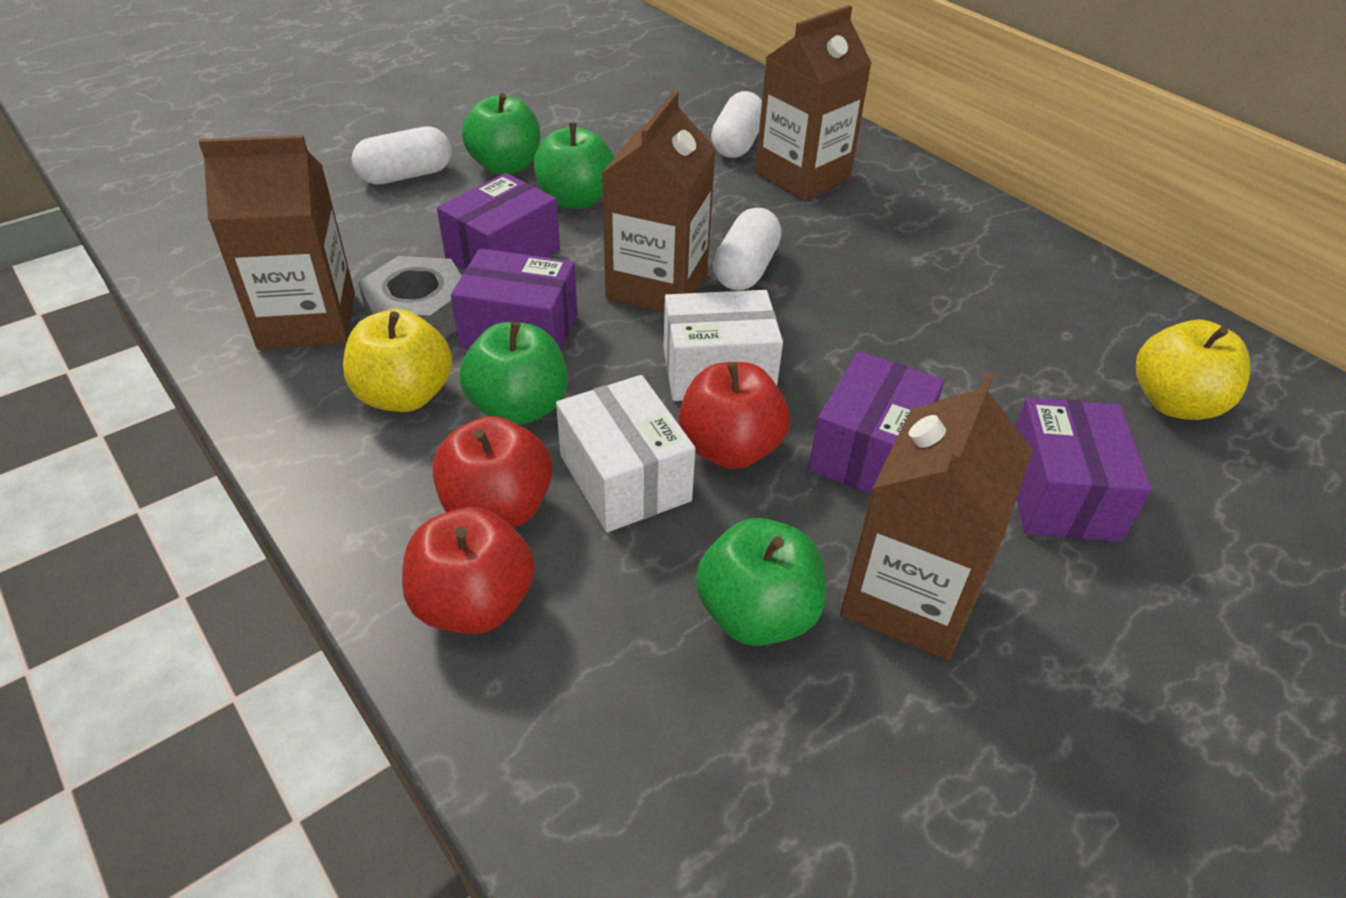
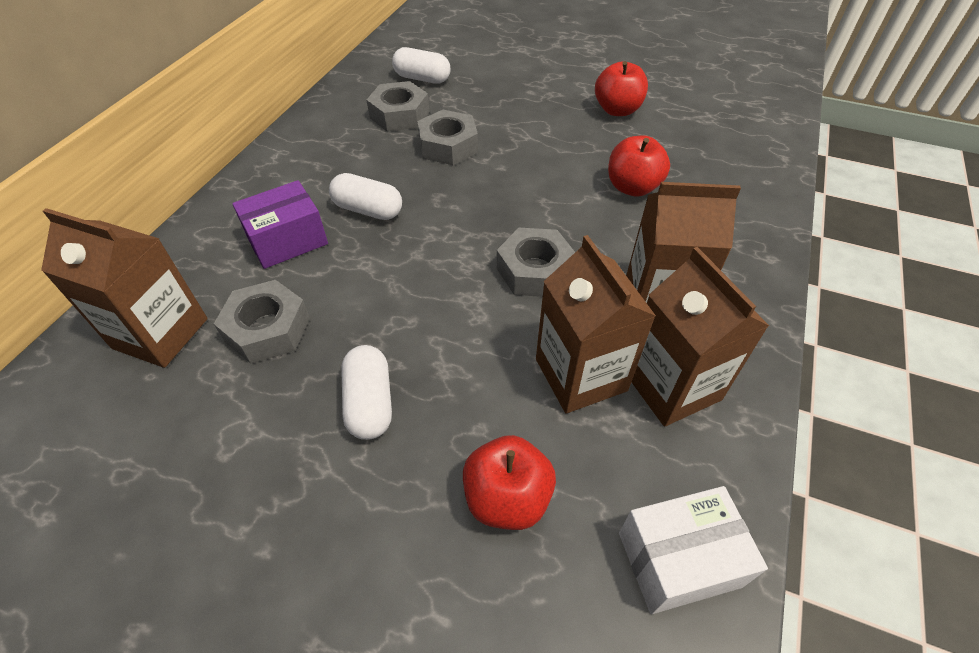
green apple: [459,321,567,425] [462,93,540,175] [534,123,614,209] [696,518,826,646] = 4 -> none = 0
grey nut: [358,256,462,339] = 1 -> [214,280,310,364] [366,81,429,132] [417,110,478,165] [497,228,575,297] = 4
purple box: [437,173,560,270] [451,248,577,350] [808,351,944,494] [1015,397,1152,542] = 4 -> [232,180,328,269] = 1
white box: [556,375,695,532] [664,290,783,401] = 2 -> [619,486,768,614] = 1
yellow apple: [343,309,452,412] [1136,320,1250,420] = 2 -> none = 0

